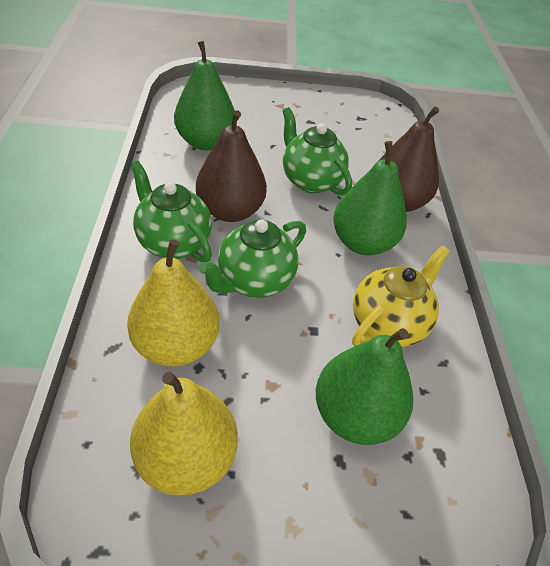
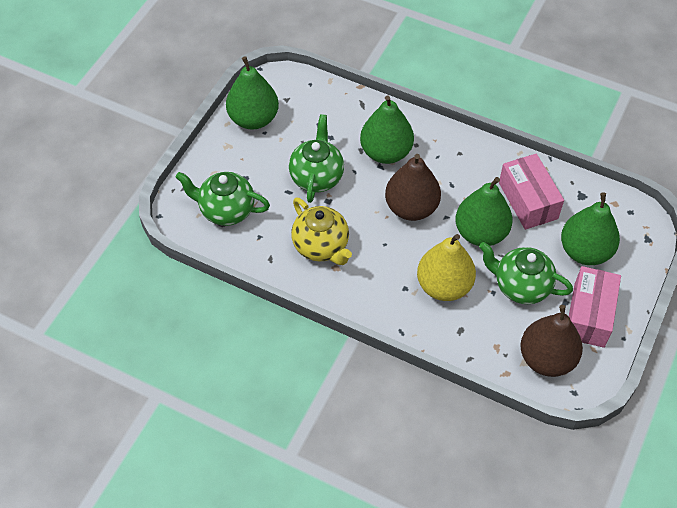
green pear: [174,41,235,150] [316,328,413,445] [333,141,407,255] = 3 -> [226,56,279,130] [360,95,414,164] [455,177,513,246] [561,192,620,265] = 4
pink box: none = 0 -> [499,154,564,230] [569,266,621,348] = 2
yellow pear: [127,239,219,366] [130,372,238,496] = 2 -> [417,234,476,301] = 1

